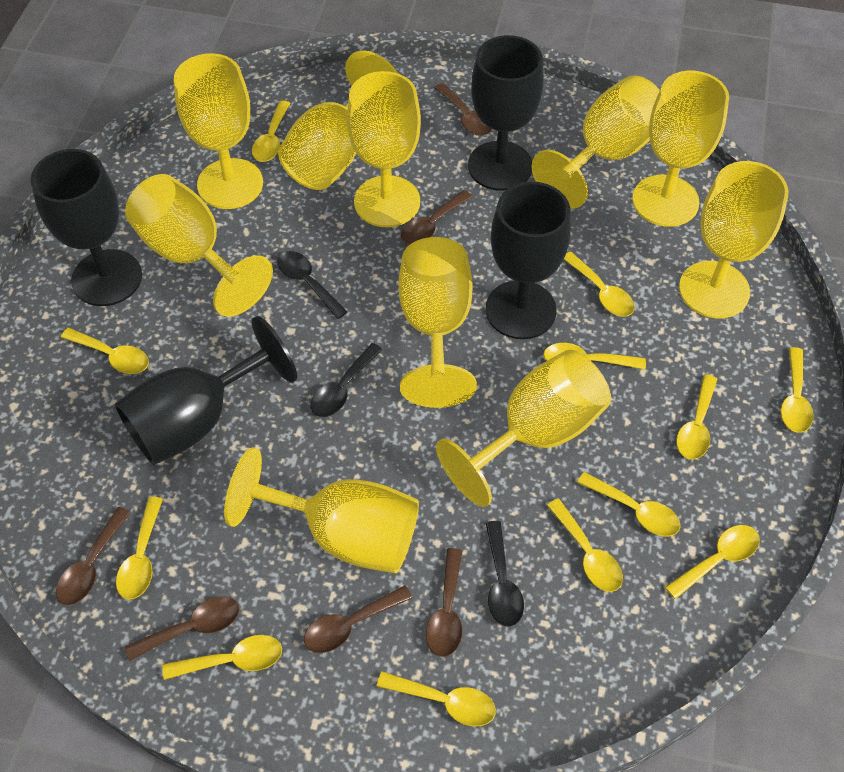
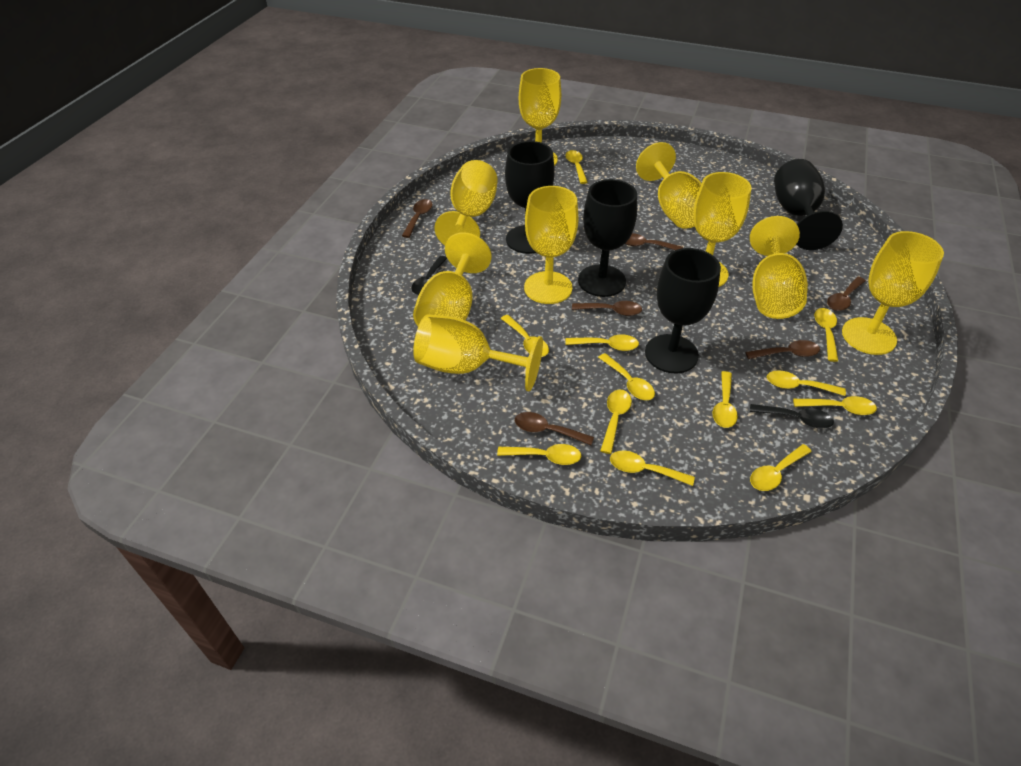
black spoon: [278,251,347,319] [311,343,383,417] [486,521,524,627] = 3 -> [411,256,447,295] [750,404,834,428] = 2
yellow goblet: [125,174,273,317] [174,53,263,209] [224,447,419,573] [278,50,397,190] [347,71,421,227] [399,237,477,408] [436,350,611,507] [532,75,660,209] [632,71,729,227] [679,161,789,318] = 10 -> [413,232,492,326] [413,314,543,392] [434,160,497,245] [519,68,561,166] [524,186,579,304] [636,142,702,229] [693,172,751,287] [750,216,808,319] [842,231,944,355] = 9

